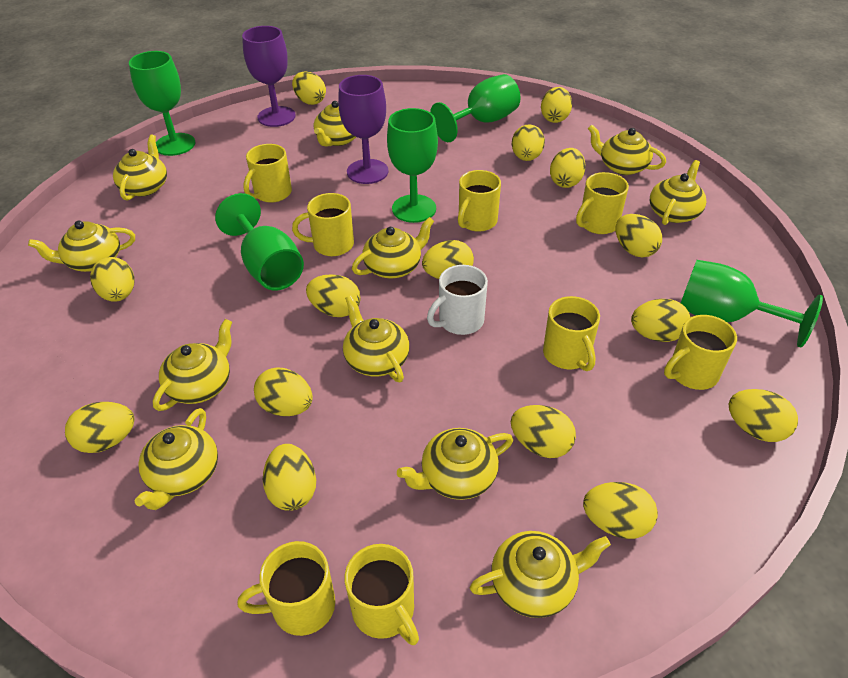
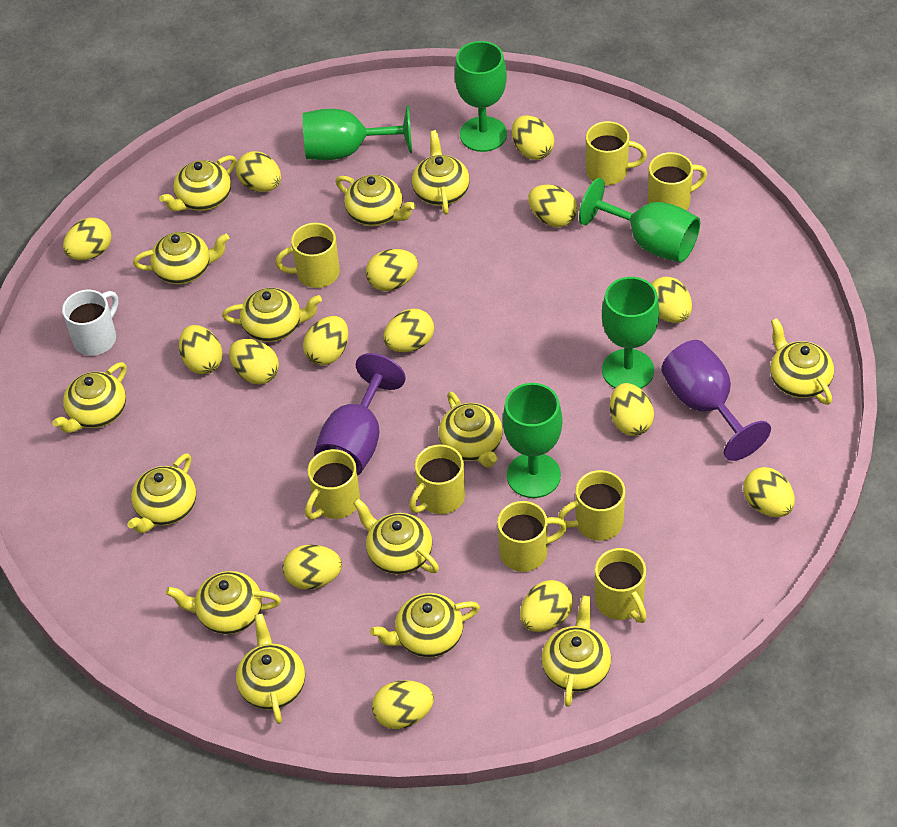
yellow teapot: [28,221,135,272] [113,134,167,201] [135,408,218,510] [153,319,232,411] [313,101,356,146] [343,295,410,382] [352,217,434,279] [397,428,513,500] [470,531,611,618] [588,125,666,175] [650,160,706,225] = 11 -> [53,362,127,433] [127,453,196,533] [133,232,230,284] [159,155,237,211] [166,571,281,634] [222,288,322,342] [236,614,305,724] [336,175,416,226] [353,498,439,574] [370,593,480,657] [412,130,470,215] [439,391,503,468] [541,595,611,707] [770,318,834,405] = 14

